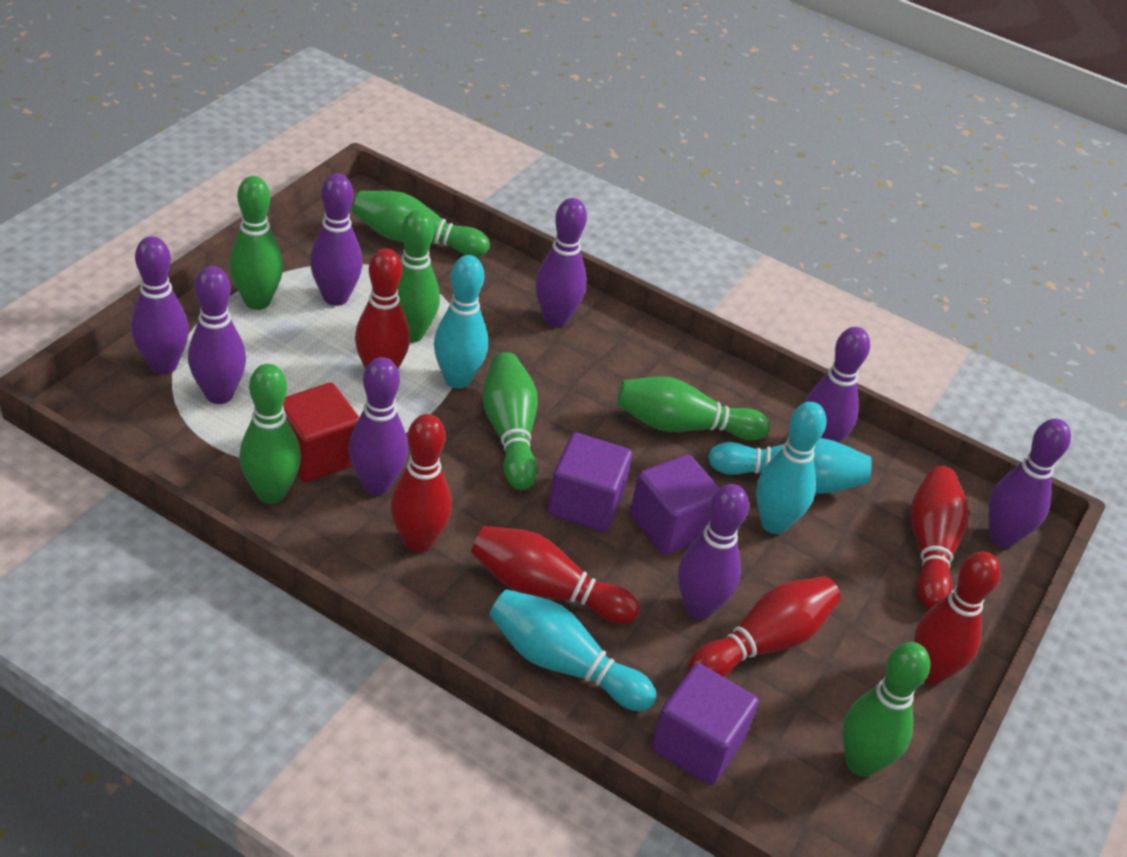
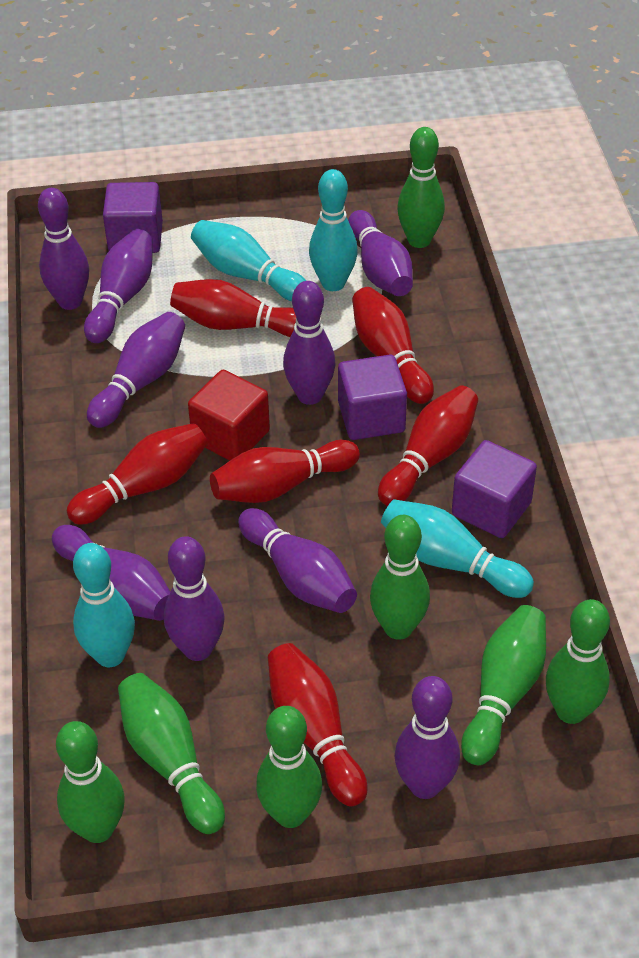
purple bowling pin: [131,236,189,375] [188,266,246,404] [310,173,363,306] [348,357,408,495] [535,198,587,327] [678,484,749,619] [804,327,870,443] [988,419,1071,548] = 8 -> [38,188,89,310] [52,525,170,621] [84,229,153,343] [87,312,185,428] [164,536,225,661] [238,508,357,613] [283,281,336,405] [348,210,413,296] [395,676,460,799] = 9

